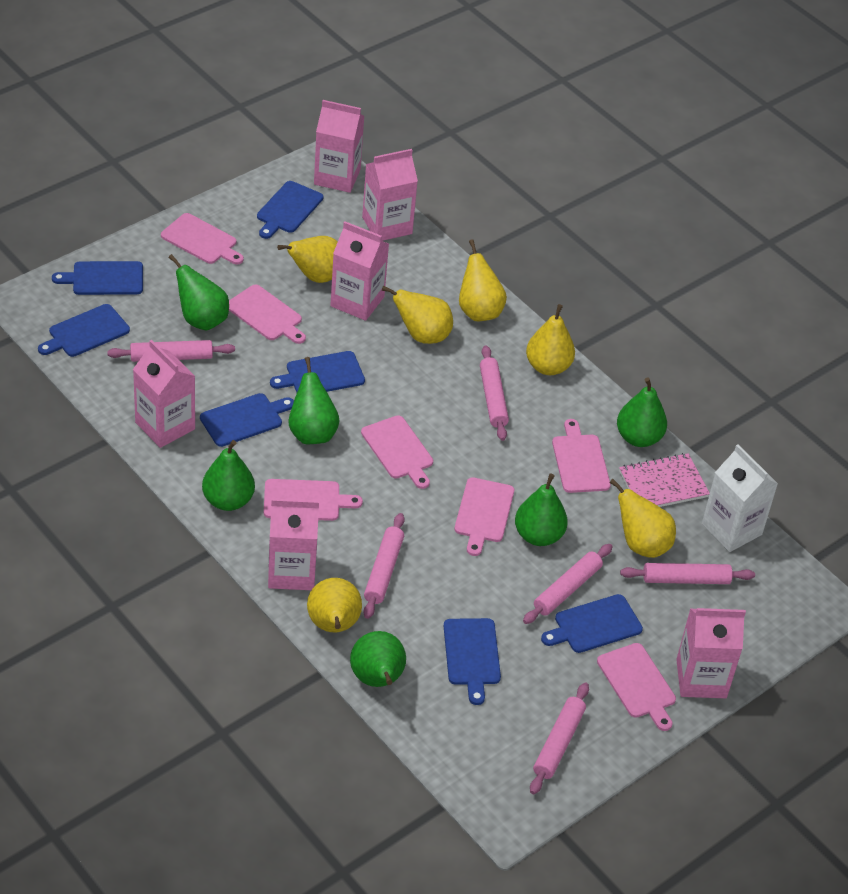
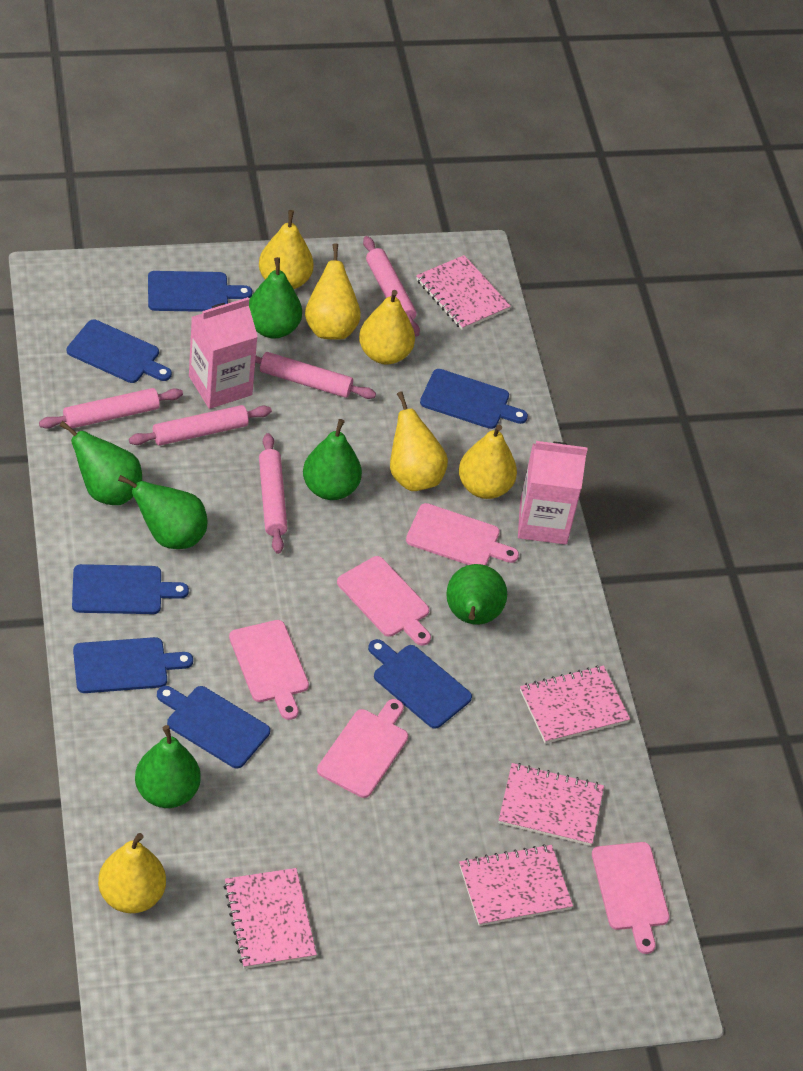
pink carton: [133,340,195,448] [268,498,319,590] [314,100,365,193] [330,221,389,321] [362,149,418,241] [676,608,746,698] = 6 -> [189,297,258,409] [518,441,588,545] = 2
pink cutting board: [161,213,244,264] [229,284,306,344] [264,479,363,521] [361,415,433,489] [454,477,514,556] [552,419,611,493] [597,643,676,731] = 7 -> [229,620,309,720] [317,699,408,798] [337,556,431,646] [406,503,519,565] [592,842,670,954] = 5
pink notebook: [619,453,710,507] = 1 -> [224,868,317,969] [416,255,511,330] [459,844,573,926] [499,763,604,846] [520,665,630,744] = 5
pink rolling pin: [107,340,235,362] [363,513,405,619] [480,345,509,441] [523,544,613,624] [530,682,589,794] [620,563,755,584] = 6 -> [39,388,183,429] [129,405,272,446] [255,352,376,399] [259,433,288,554] [363,236,420,337] = 5
white carton: [702,445,778,552] = 1 -> none = 0

